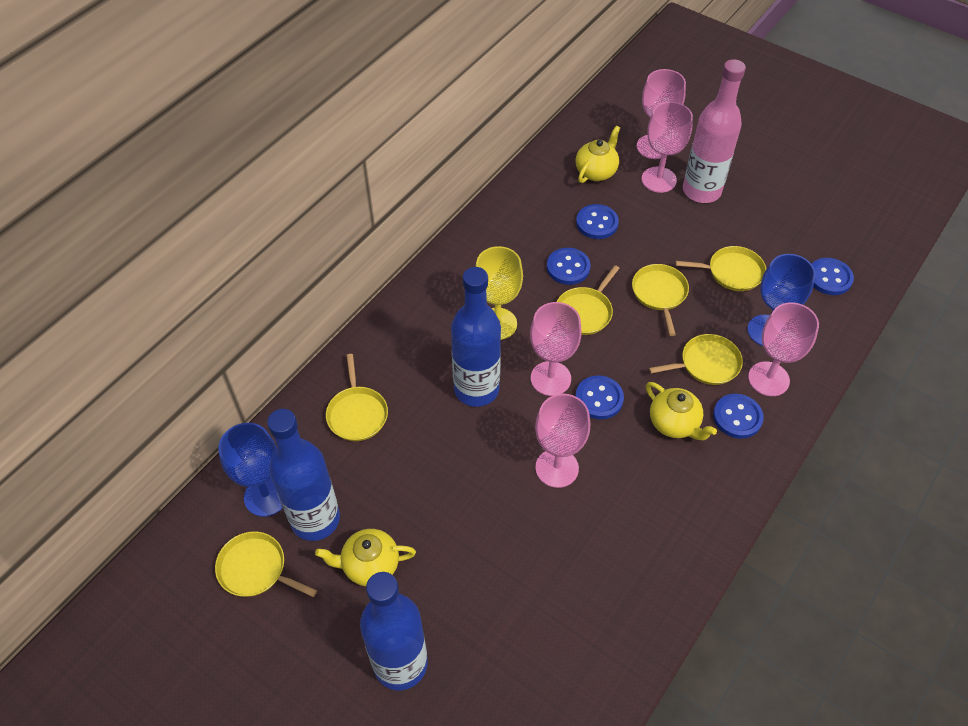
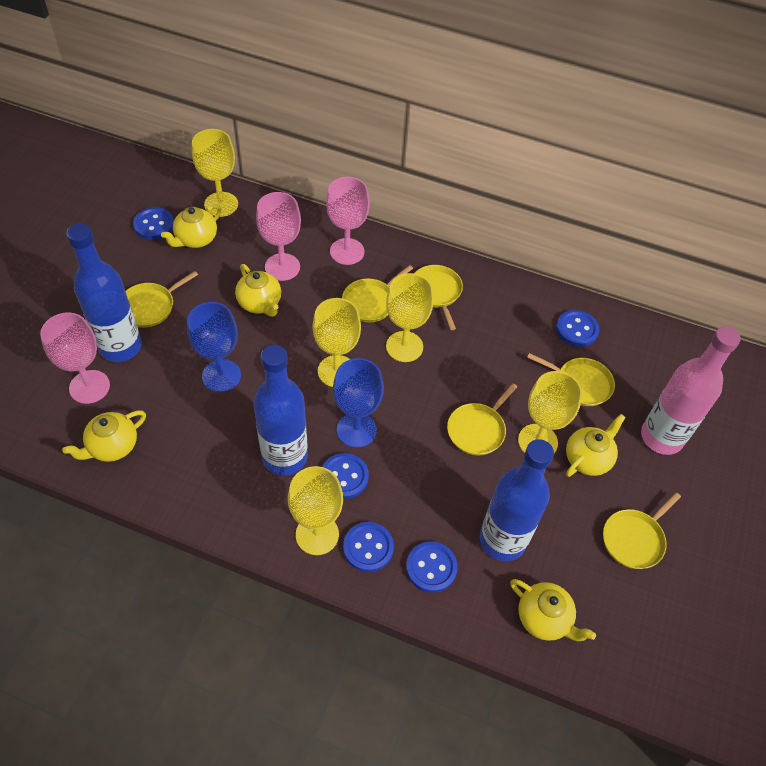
pink goblet: [530,302,582,396] [535,394,590,488] [637,69,686,159] [641,102,693,193] [748,302,819,396] = 5 -> [40,313,110,404] [256,192,301,281] [326,177,370,265] = 3
yellow goblet: [475,246,523,340] = 1 -> [192,129,238,217] [288,466,343,555] [313,298,361,387] [386,273,434,362] [518,371,582,453] = 5
yellow teapot: [315,529,416,586] [576,126,620,183] [646,382,717,440] = 3 -> [62,411,146,462] [161,205,221,248] [235,264,281,317] [510,579,596,641] [566,414,626,477] = 5

